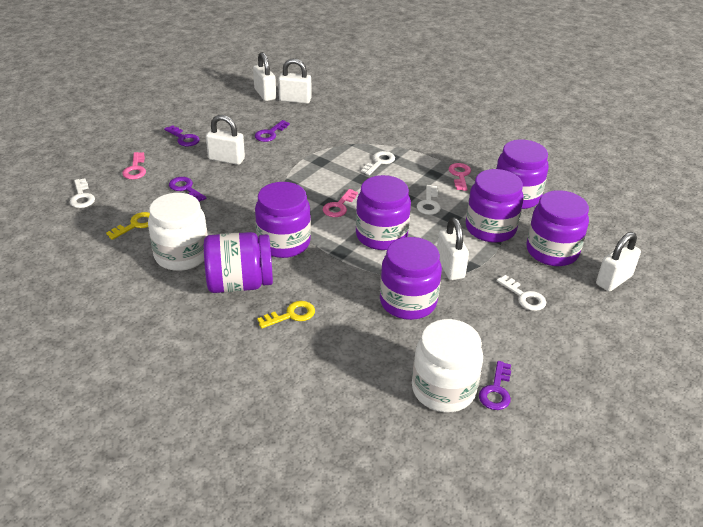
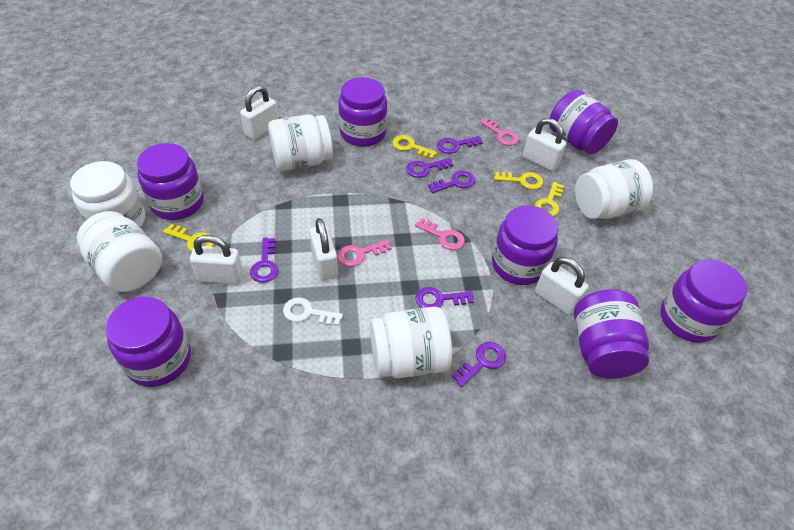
purple key: [164,125,200,146] [169,177,206,202] [255,120,290,142] [479,361,511,410] = 4 -> [250,238,278,283] [406,158,453,178] [415,287,474,308] [428,171,475,193] [437,136,483,154] [452,342,506,387] = 6
white jar: [148,193,208,271] [412,319,483,412] = 2 -> [70,161,145,227] [77,211,162,292] [268,114,333,171] [370,307,452,378] [575,159,653,219] = 5
white key: [70,179,95,208] [361,151,395,175] [417,185,441,215] [497,275,546,311] = 4 -> [283,297,343,326] = 1
yellow key: [106,212,150,240] [257,301,315,328] = 2 -> [163,224,214,252] [392,135,437,159] [494,172,543,190] [535,182,564,216] = 4

